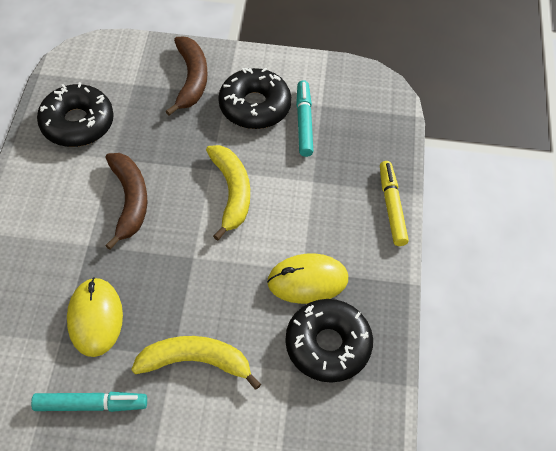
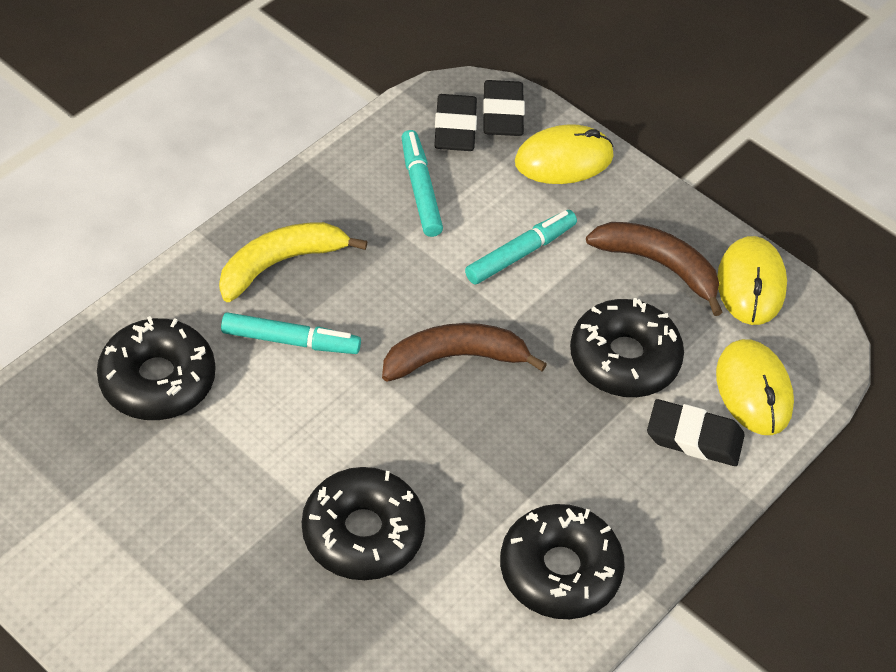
black donut: [37,82,114,147] [218,67,291,129] [285,299,373,383] = 3 -> [97,316,215,420] [302,467,425,580] [500,504,625,619] [570,298,684,397] = 4
black eraser: none = 0 -> [434,94,477,151] [483,80,525,136] [647,399,745,466] = 3
turquoise marker: [31,392,147,412] [296,80,313,157] = 2 -> [221,312,361,354] [401,130,443,237] [465,210,577,284] = 3
yellow banana: [131,336,261,390] [206,145,250,241] = 2 -> [219,222,367,302] = 1
yellow marker: [380,161,409,246] = 1 -> none = 0
yellow mouse: [67,277,123,357] [267,253,348,304] = 2 -> [515,124,614,184] [716,339,794,435] [717,236,787,325] = 3

